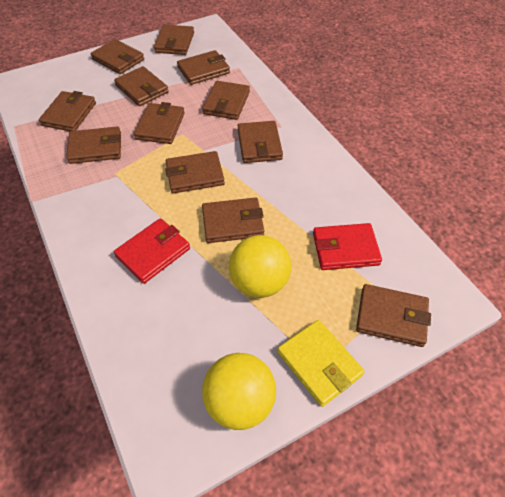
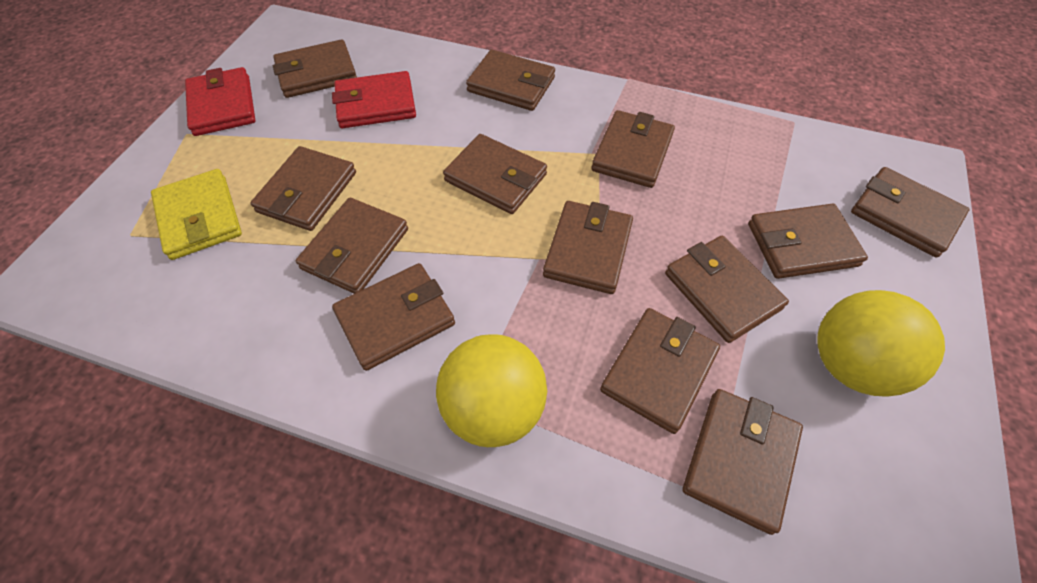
brown wallet: [39,91,96,131] [66,126,121,164] [91,39,144,74] [114,66,169,106] [134,102,185,144] [154,24,194,55] [165,151,225,194] [177,50,230,85] [202,81,250,120] [202,198,264,243] [238,121,283,163] [356,284,431,347] = 12 -> [250,146,356,231] [273,40,357,98] [296,198,408,294] [332,263,455,371] [443,134,547,214] [466,50,555,111] [543,201,633,294] [591,110,675,188] [600,308,720,434] [665,236,789,343] [682,389,803,535] [748,204,868,279] [851,167,969,258] = 13

